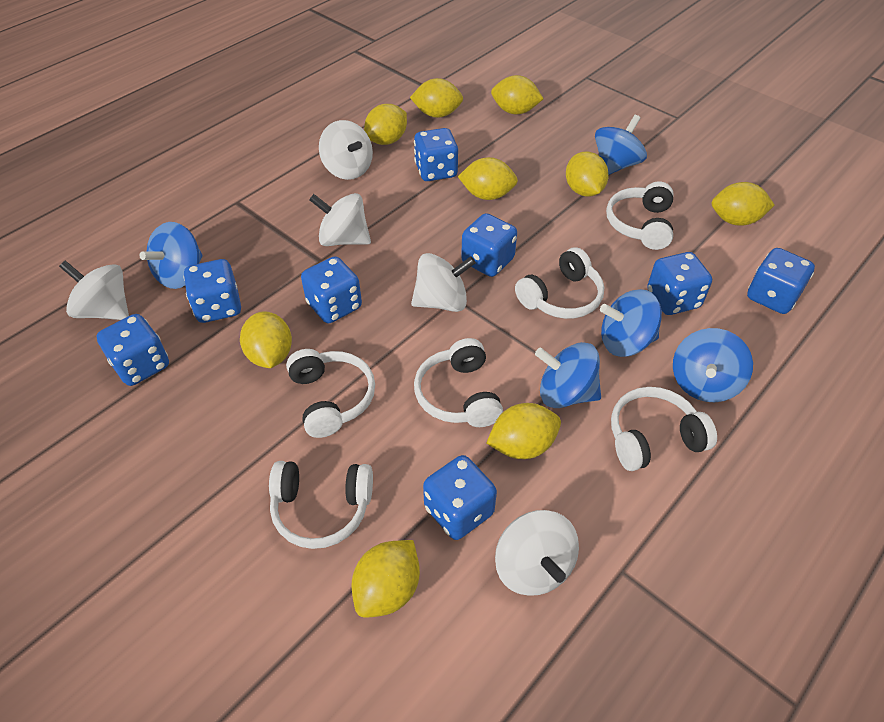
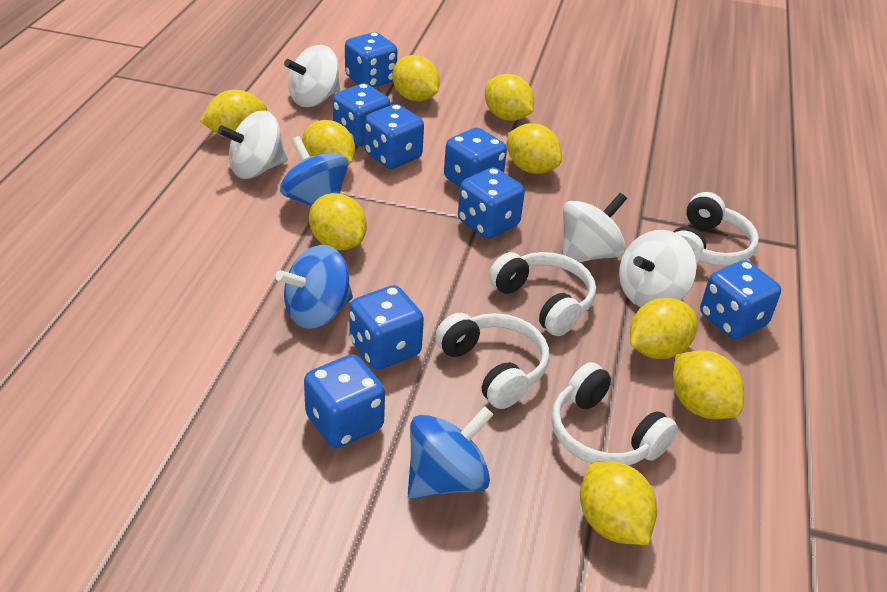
blue spinning top: [140,222,203,289] [535,342,601,408] [595,115,647,175] [600,289,662,357] [673,328,753,402] = 5 -> [276,245,353,329] [280,136,348,206] [408,406,494,499] = 3
white headphones: [269,461,373,549] [286,349,375,438] [414,338,503,427] [515,247,604,319] [606,182,673,250] [611,387,717,471] = 6 -> [435,313,549,409] [489,252,596,336] [551,362,678,465] [673,192,759,266] = 4
white spinning top: [59,261,129,320] [309,193,371,246] [319,120,373,180] [411,253,476,312] [495,510,579,596] = 5 -> [218,111,288,179] [284,45,340,107] [563,193,627,262] [619,230,696,307] = 4

